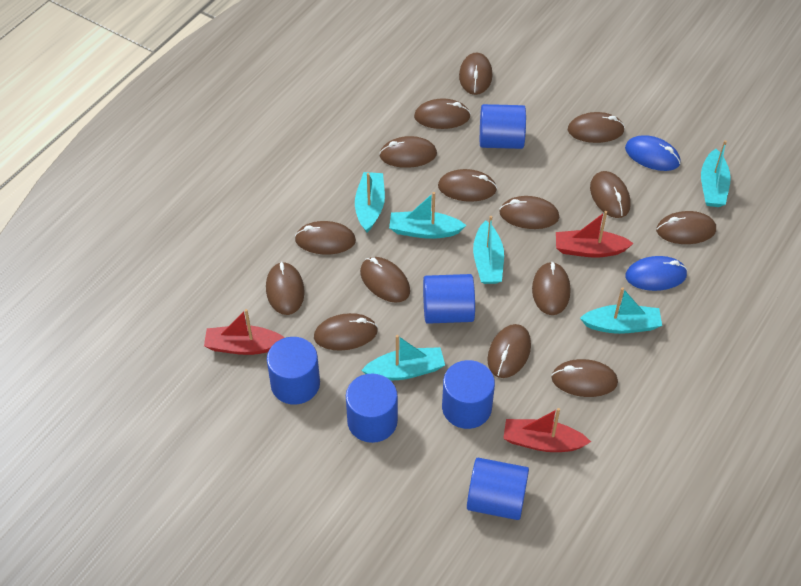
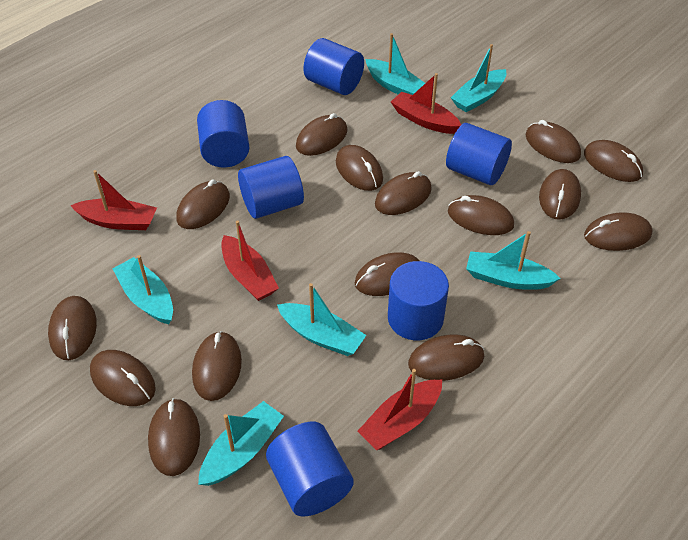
blue mouse: [625,135,680,171] [625,256,688,291] = 2 -> none = 0
red boat: [204,309,284,355] [503,408,591,452] [556,211,634,258] = 3 -> [70,170,157,230] [221,221,279,301] [357,369,442,450] [391,73,461,134] = 4

